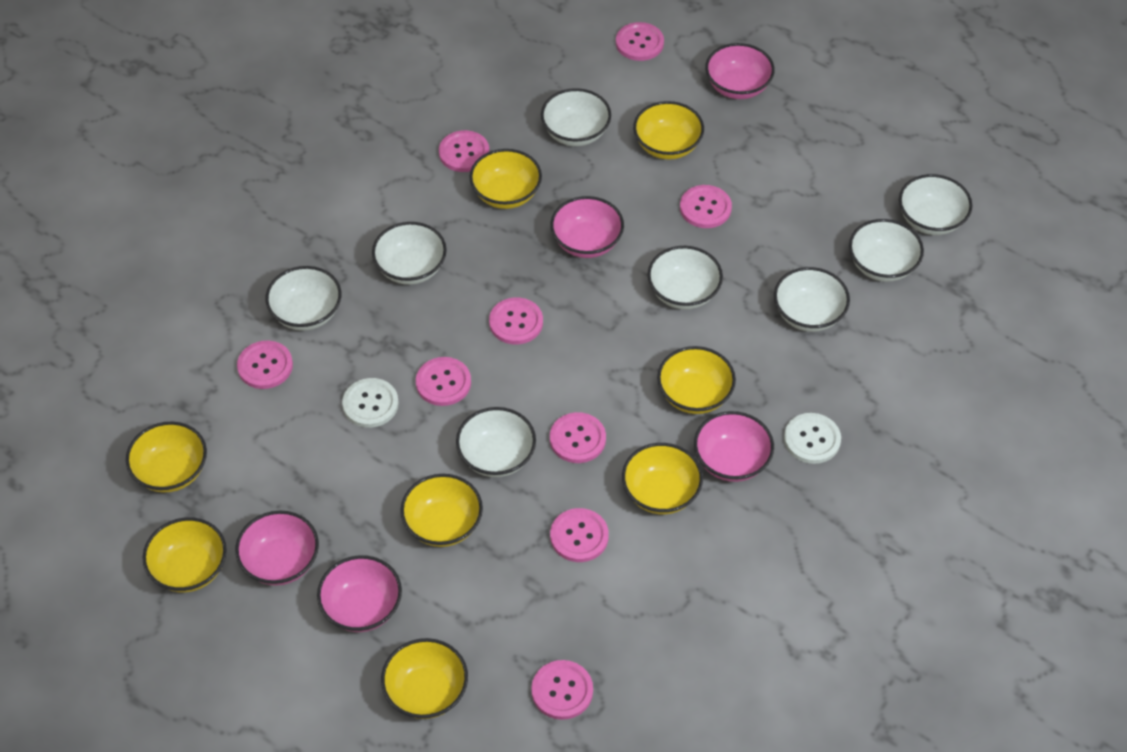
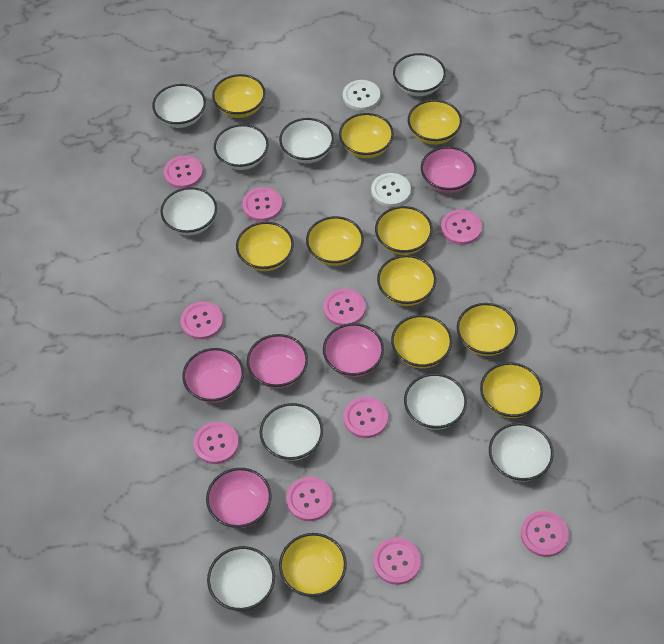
pink button: [237,341,293,389] [416,357,471,406] [439,130,489,172] [489,297,543,344] [531,660,593,720] [550,412,606,463] [550,508,609,562] [616,22,664,61] [680,185,732,228] = 9 -> [164,155,203,189] [181,302,223,340] [193,422,239,464] [242,187,282,221] [286,477,333,521] [323,289,366,326] [344,397,388,438] [373,538,421,585] [441,210,482,245] [521,511,569,557] = 10
white bowl: [265,266,341,331] [372,222,447,285] [456,407,536,477] [541,88,611,146] [647,246,723,310] [774,267,850,332] [849,219,924,282] [899,174,972,235] = 8 -> [152,84,206,128] [160,187,217,235] [207,546,275,611] [214,124,268,170] [260,403,323,461] [279,118,334,163] [393,53,446,96] [404,373,467,430] [489,423,554,482] = 9
yellow bowl: [126,421,207,493] [143,517,227,592] [381,638,468,719] [400,474,483,547] [469,149,542,209] [622,443,703,514] [633,101,704,160] [657,346,736,414] = 8 -> [212,74,265,118] [236,222,294,271] [279,533,347,597] [306,216,364,266] [339,113,394,158] [375,206,433,255] [377,255,436,306] [391,315,452,368] [408,100,462,145] [457,303,518,356] [480,362,543,418] = 11

